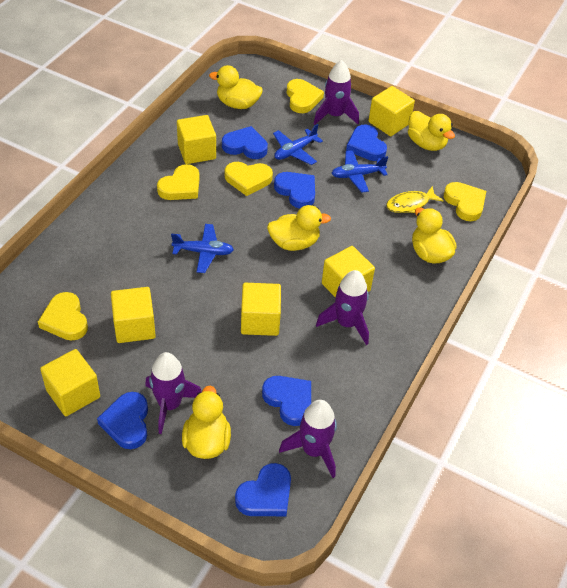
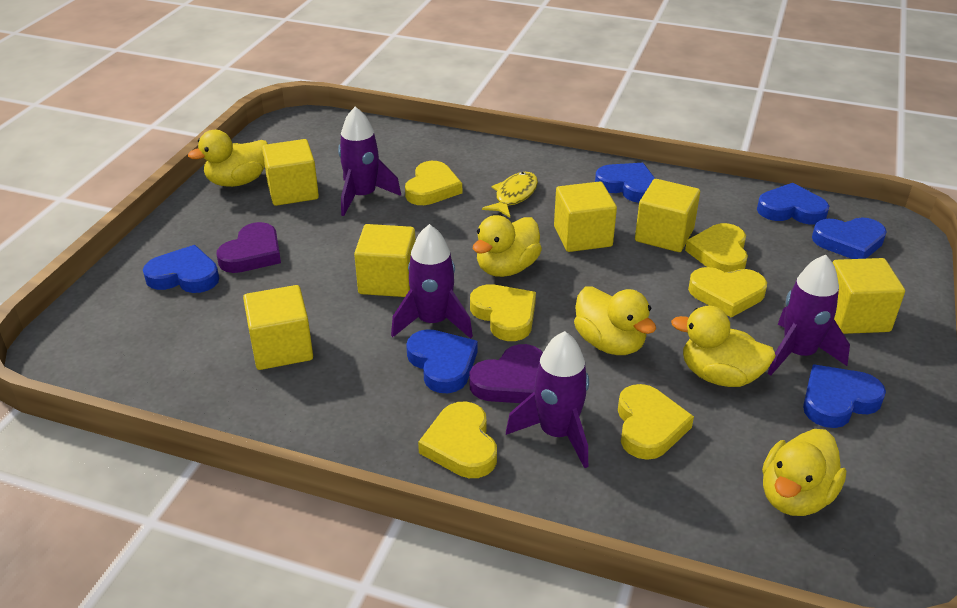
blue plane: [171,224,234,273] [273,124,323,165] [331,150,388,193] = 3 -> none = 0
purple heart: none = 0 -> [216,222,281,273] [469,344,543,403] = 2
yellow heart: [38,292,88,341] [157,164,200,200] [225,162,273,196] [287,79,324,113] [444,182,486,221] = 5 -> [405,161,462,205] [418,401,497,478] [470,284,536,341] [618,384,694,460] [685,223,748,272] [688,267,767,318] = 6

